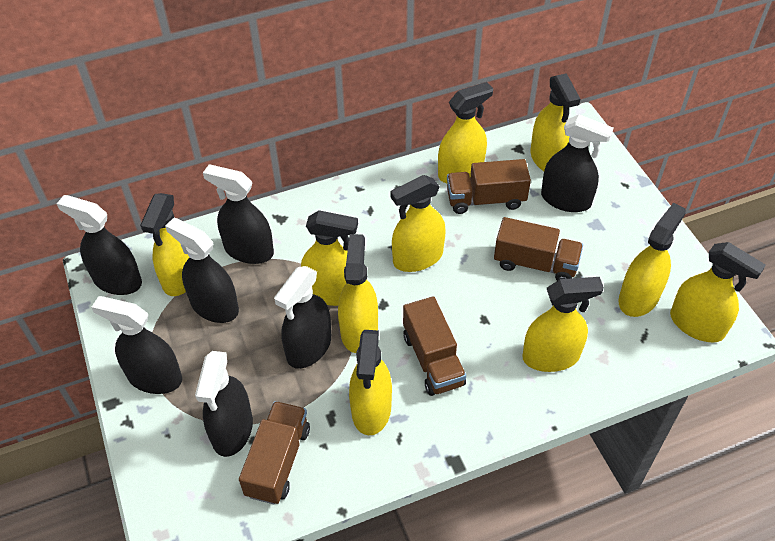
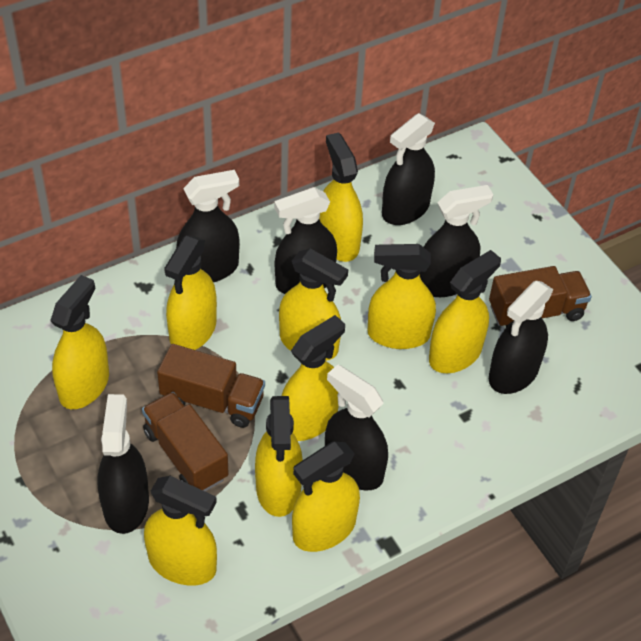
brown truck: [239,401,310,504] [403,296,466,396] [447,159,531,214] [494,217,583,281] = 4 -> [142,392,229,491] [157,344,265,428] [489,266,592,327] = 3

